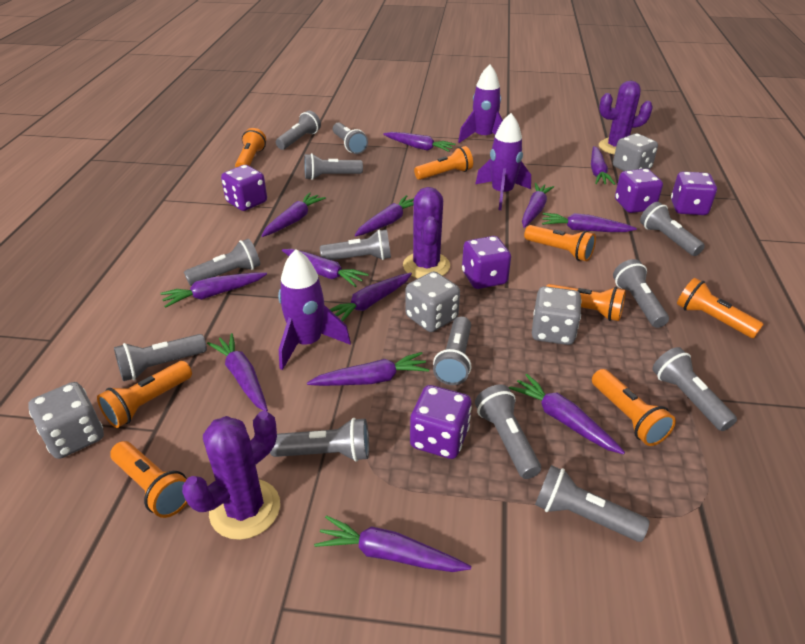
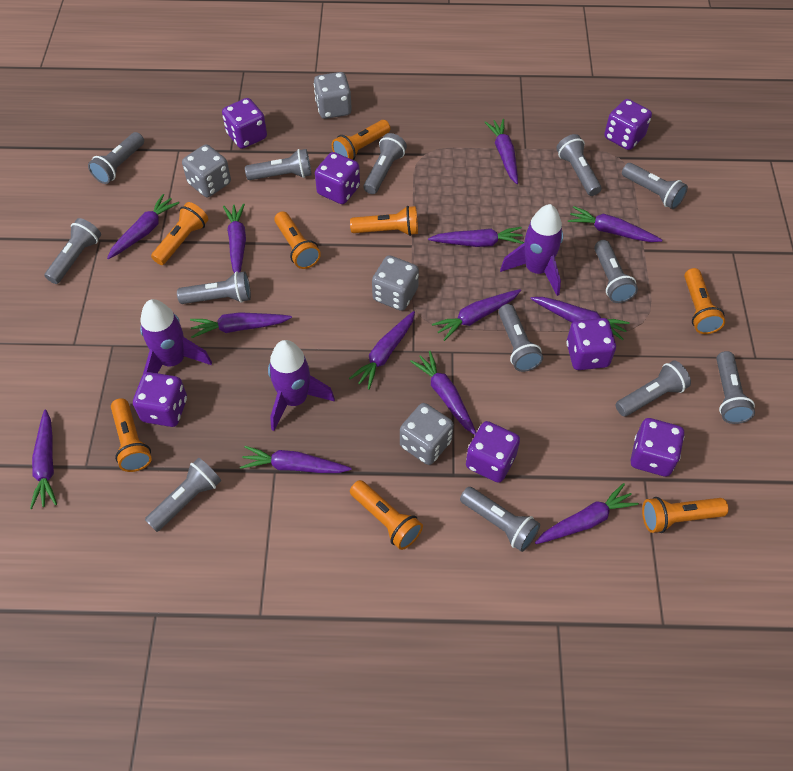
purple cactus: [182,411,280,540] [403,187,450,278] [599,81,653,155] = 3 -> none = 0
purple dice: [221,165,267,211] [410,385,472,459] [462,236,511,289] [615,169,663,213] [671,171,717,215] = 5 -> [133,372,187,427] [222,98,267,149] [315,152,360,204] [466,421,520,483] [566,318,616,370] [604,99,652,150] [630,418,684,477] = 7

